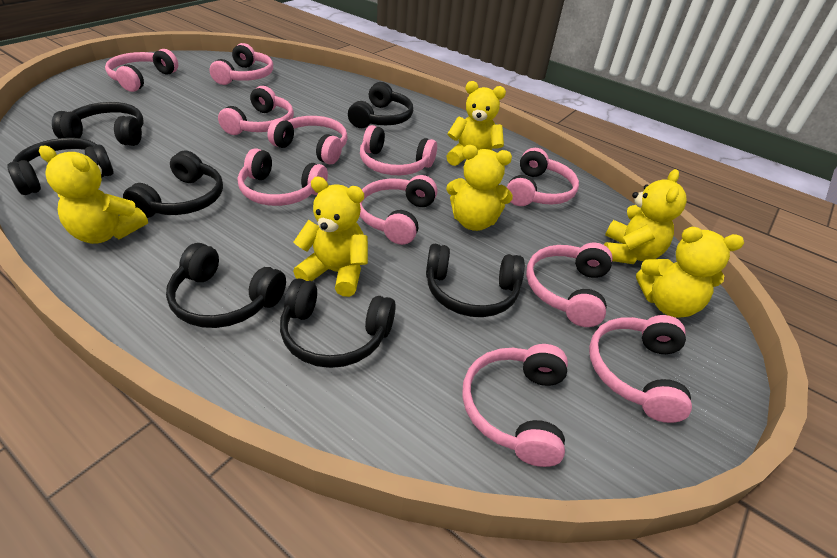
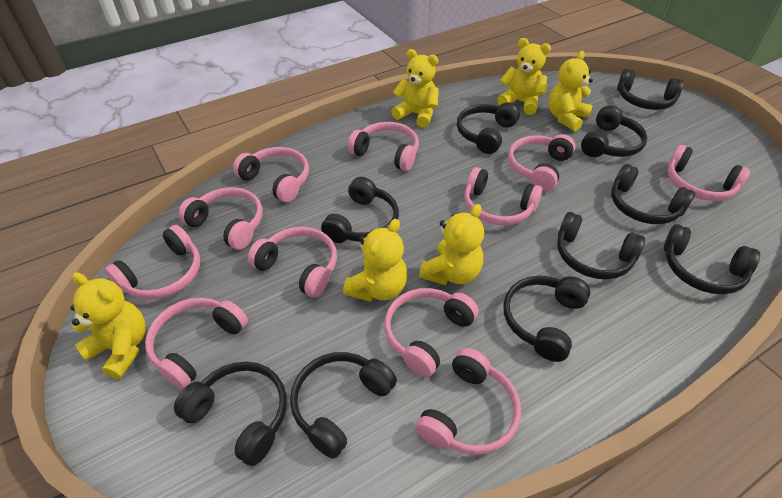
black headphones: [7,138,113,195] [52,102,144,146] [123,150,223,218] [166,243,286,328] [280,278,396,368] [348,82,413,128] [426,244,525,317] = 7 -> [174,362,287,466] [290,352,397,459] [321,177,399,243] [457,102,520,154] [503,276,591,362] [557,212,645,279] [581,106,648,157] [611,164,695,224] [617,69,684,110] [664,224,760,294] = 10

